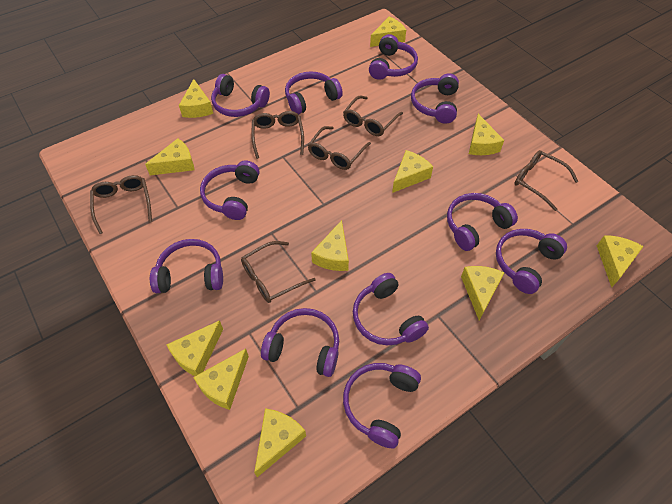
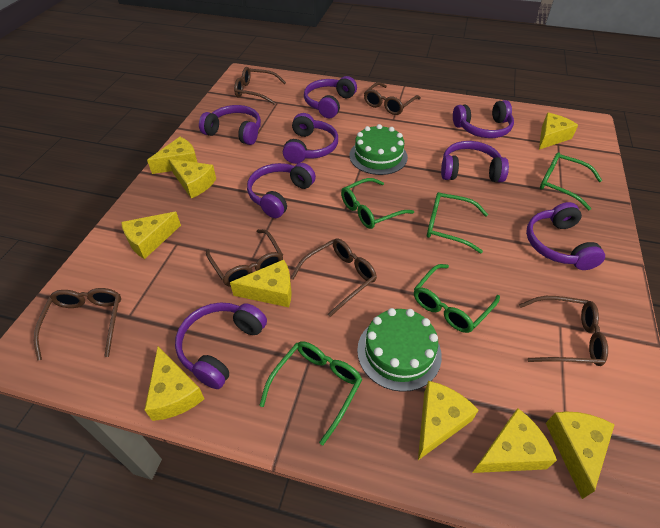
green cake: none = 0 -> [350,124,408,175] [357,308,442,392] = 2
green glasses: none = 0 -> [259,341,362,445] [341,178,414,229] [414,264,500,333] [427,192,488,253] [540,152,602,210] = 5
purple headphones: [150,239,223,293] [200,161,260,220] [211,74,270,117] [261,308,339,377] [285,71,343,115] [343,363,421,448] [353,273,429,345] [369,34,418,80] [411,74,459,124] [447,193,518,251] [496,229,567,294] = 11 -> [175,303,267,389] [199,105,261,145] [247,163,316,218] [283,113,338,164] [304,76,357,118] [441,141,509,182] [453,100,514,138] [526,202,605,270] = 8
yellow cheese: [145,138,194,175] [166,320,223,376] [179,79,213,118] [193,349,249,410] [254,408,306,477] [311,220,349,271] [370,16,406,47] [392,150,433,193] [461,266,505,321] [469,114,504,155] [597,235,644,287] = 11 -> [121,212,181,259] [145,346,204,421] [147,137,198,174] [169,159,216,198] [230,260,292,307] [418,381,478,460] [472,408,557,473] [539,113,578,150] [546,412,615,499] = 9

